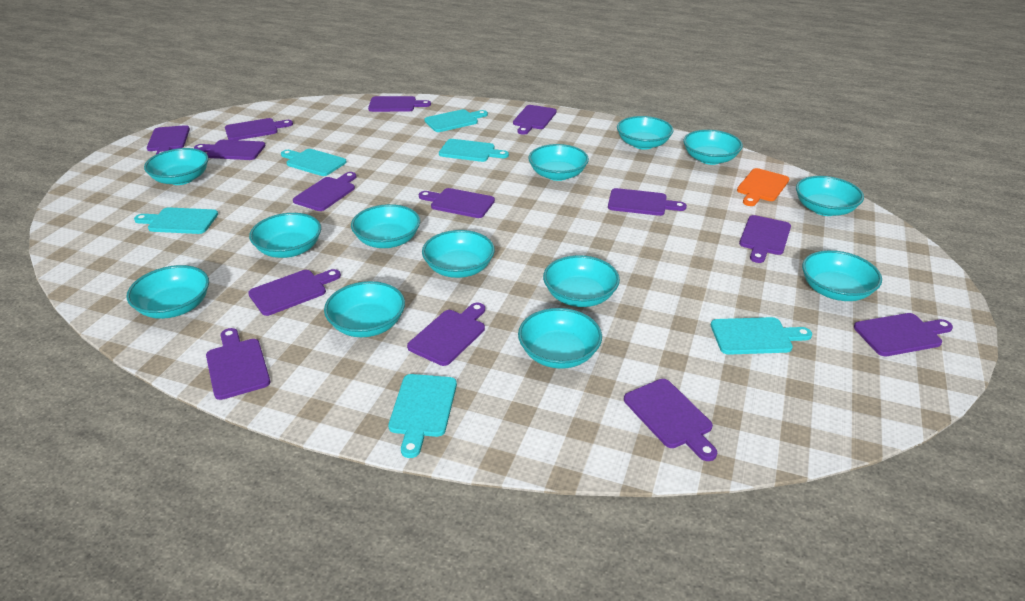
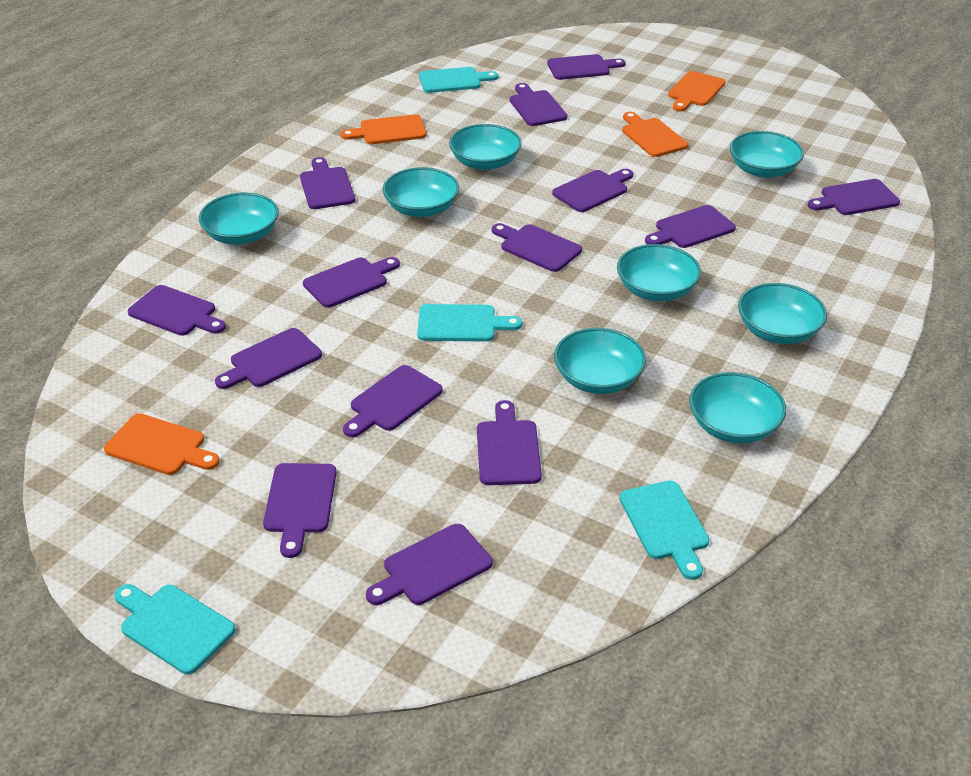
orange cutting board: [737,168,790,206] = 1 -> [104,413,220,475] [341,114,426,144] [622,112,688,157] [668,71,726,112] = 4
turquoise bowl: [127,265,209,319] [144,148,209,185] [249,213,321,258] [324,281,405,337] [351,204,420,248] [422,230,495,278] [518,308,602,369] [528,144,589,181] [543,255,620,307] [617,116,674,150] [683,130,743,165] [796,176,864,216] [802,250,882,301] = 13 -> [199,193,279,245] [382,167,459,217] [449,124,522,170] [554,328,646,394] [617,244,701,301] [689,372,786,444] [730,131,804,178] [738,283,827,344] = 8
turquoise cutting board: [134,207,218,234] [281,149,346,176] [388,374,457,458] [424,109,488,132] [439,139,509,162] [711,317,812,355] = 6 -> [114,584,236,674] [417,304,522,342] [419,67,498,93] [619,480,710,580] = 4

